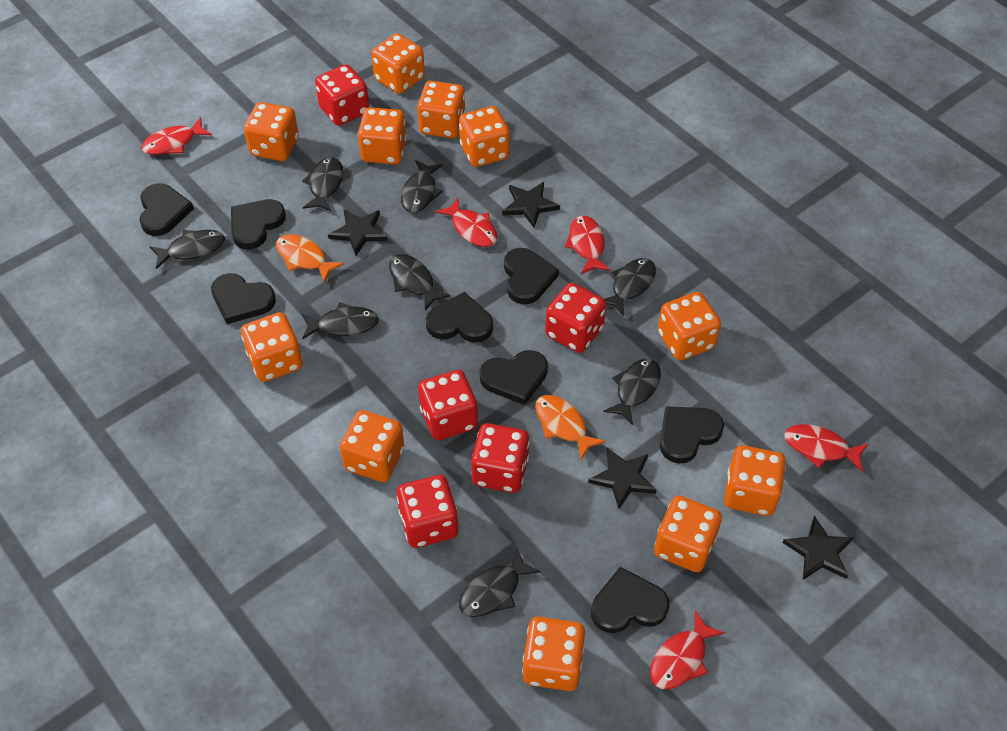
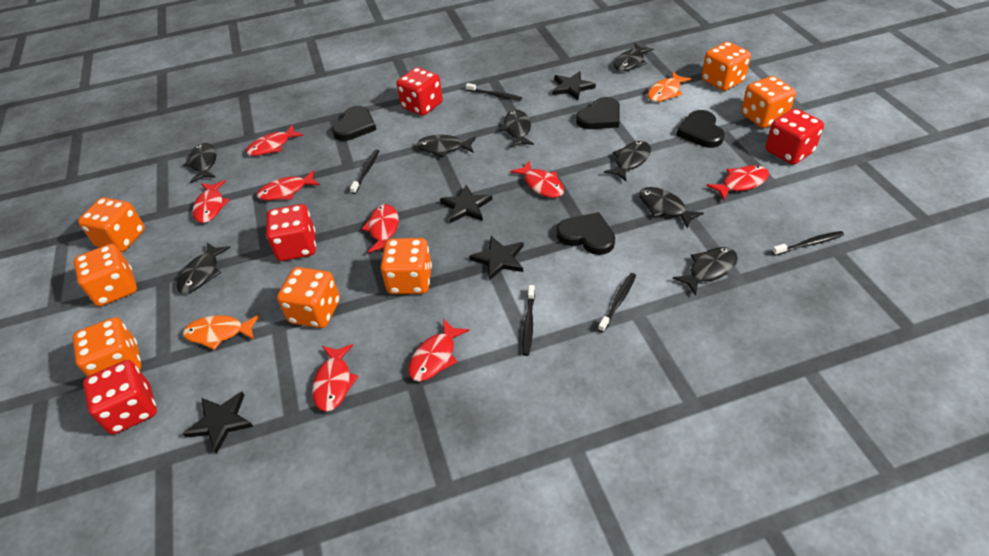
black heart: [139,183,194,236] [211,273,276,324] [231,199,286,249] [426,292,493,343] [480,350,548,405] [504,248,559,304] [591,567,669,633] [660,407,724,463] = 8 -> [332,106,376,141] [557,212,615,255] [576,97,620,129] [677,110,725,148] = 4
black toothbrush: none = 0 -> [350,150,379,194] [466,83,522,101] [522,285,535,356] [598,273,636,332] [772,231,844,256] = 5
orange dice: [241,312,303,382] [244,102,299,161] [340,410,404,482] [358,107,407,164] [371,33,425,94] [417,81,466,138] [459,106,510,167] [522,616,585,691] [654,495,722,572] [658,292,721,360] [724,445,786,516] = 11 -> [72,317,142,377] [73,244,137,306] [78,197,145,252] [277,267,340,328] [380,238,432,294] [702,42,751,91] [741,76,796,128] = 7
red dice: [315,64,369,126] [397,475,458,548] [418,370,478,440] [471,423,529,493] [545,283,606,353] = 5 -> [83,360,157,434] [266,204,316,261] [397,67,443,116] [766,108,824,165] = 4
red fish: [142,117,212,155] [436,198,498,247] [565,216,611,274] [650,610,725,689] [784,424,868,472] = 5 -> [193,180,230,223] [246,125,304,156] [257,170,320,200] [312,344,359,412] [362,204,399,253] [408,318,470,381] [510,160,564,198] [706,165,769,200] = 8

